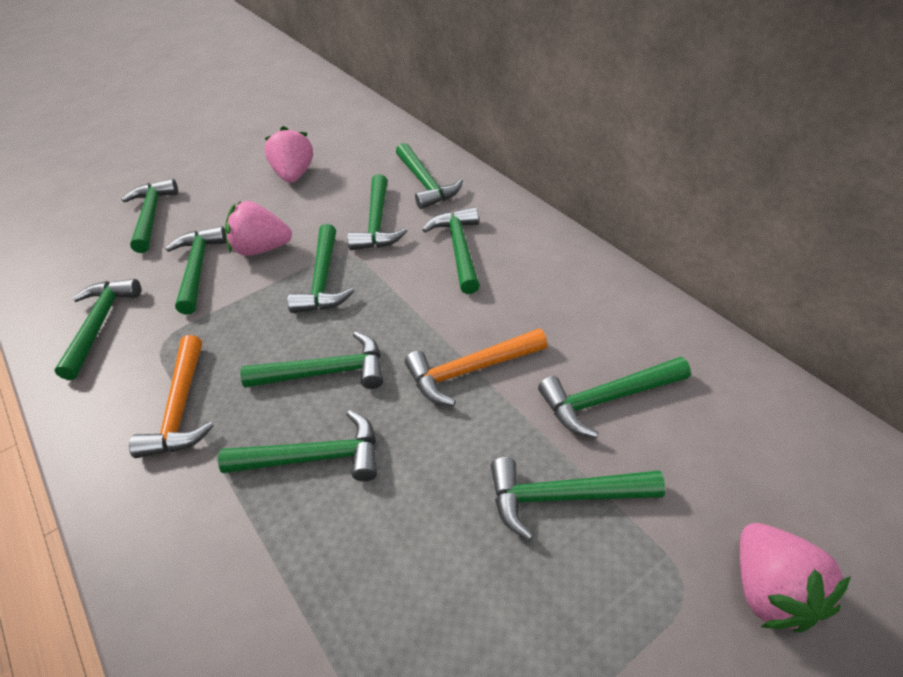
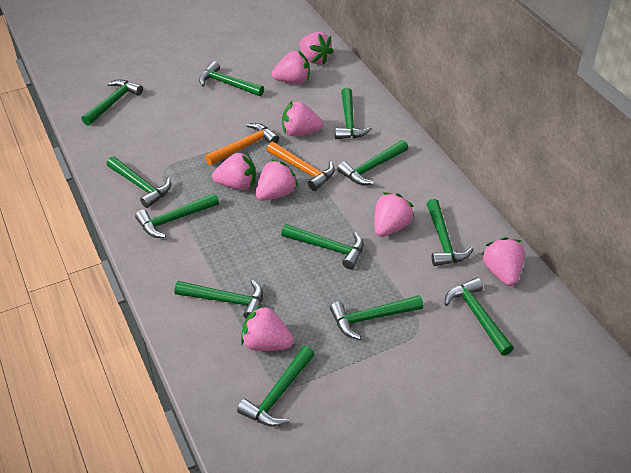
green hammer: [54,279,141,380] [122,179,178,253] [166,226,227,315] [218,410,377,481] [240,331,383,389] [287,224,354,313] [347,174,407,250] [396,143,463,209] [422,207,480,294] [491,457,665,541] [538,357,691,438] = 11 -> [82,80,143,126] [106,156,171,208] [135,193,219,238] [175,280,263,319] [199,61,264,96] [237,346,315,427] [281,224,364,269] [330,295,424,340] [335,88,372,139] [337,140,408,185] [427,199,473,266] [444,278,514,356] = 12
pink strawberry: [225,201,292,256] [264,126,313,183] [740,523,851,633] = 3 -> [212,152,256,190] [241,304,293,351] [256,159,298,201] [272,50,310,84] [282,101,323,136] [299,32,334,64] [374,192,414,237] [482,237,525,286] = 8

